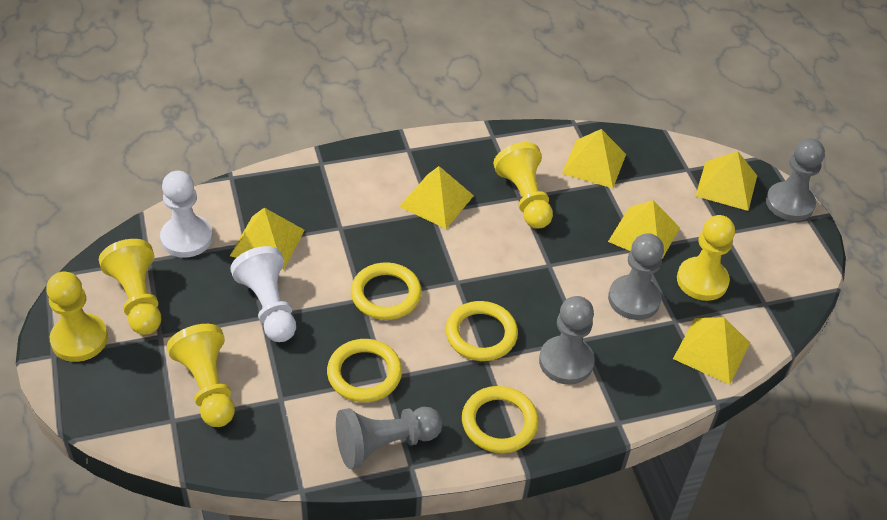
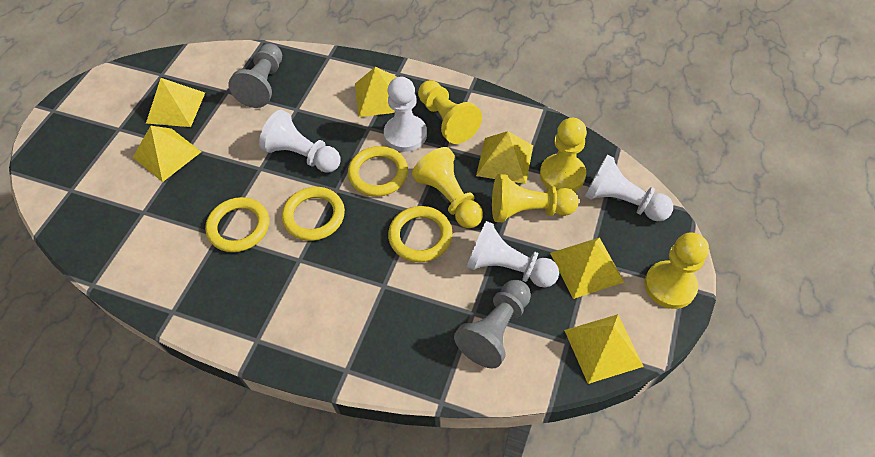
grey pawn: [336,407,443,469] [539,296,595,385] [608,233,664,320] [766,138,825,221] = 4 -> [228,44,282,108] [454,280,531,368] = 2
white pawn: [160,171,213,258] [230,246,296,342] = 2 -> [259,110,340,173] [384,77,427,152] [467,221,559,288] [585,154,673,221] = 4

